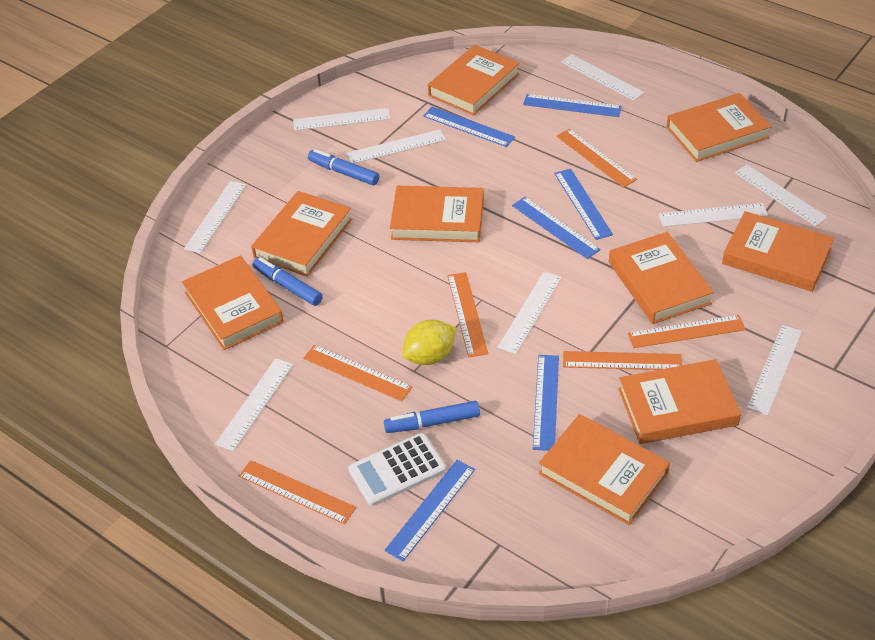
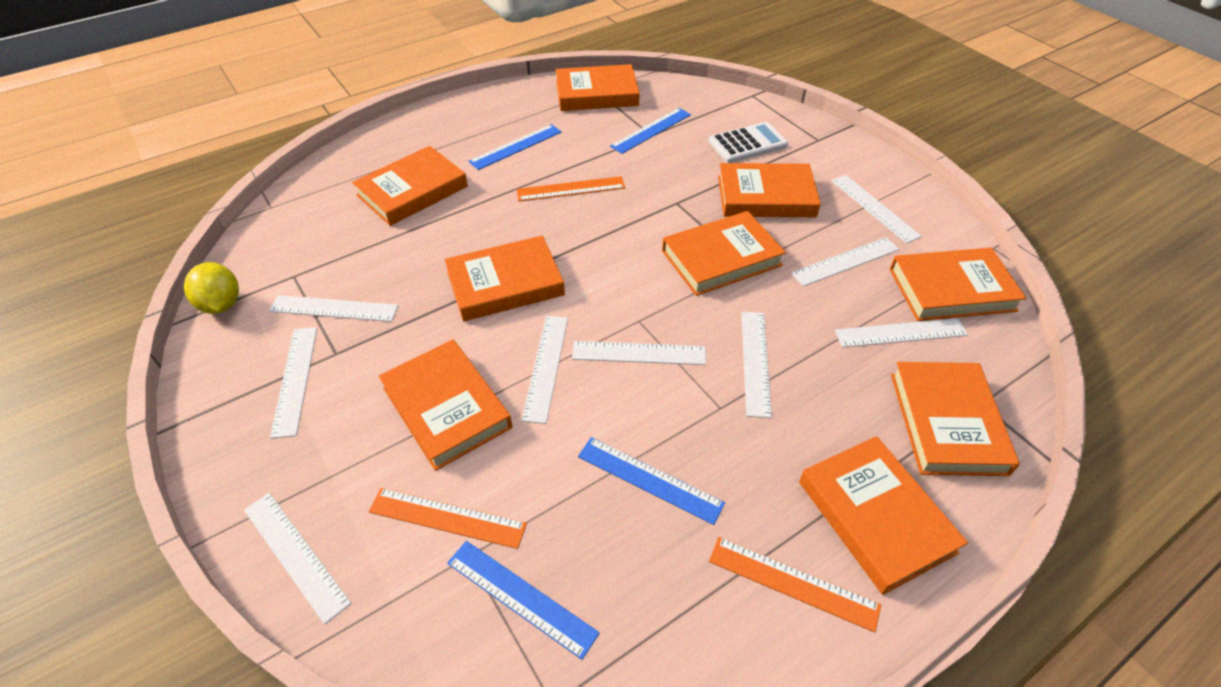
blue marker: [253,257,323,306] [308,149,379,185] [384,401,480,433] = 3 -> none = 0
blue ruler: [384,460,475,561] [423,107,515,147] [512,197,601,259] [523,94,622,117] [533,355,559,451] [554,169,613,240] = 6 -> [447,541,600,660] [468,124,562,170] [578,437,725,525] [610,108,691,154] = 4
orange ruler: [239,460,356,524] [303,345,412,401] [447,272,488,357] [557,129,637,188] [563,351,682,370] [628,315,746,348] = 6 -> [369,488,527,549] [516,176,625,201] [709,537,882,633] = 3

